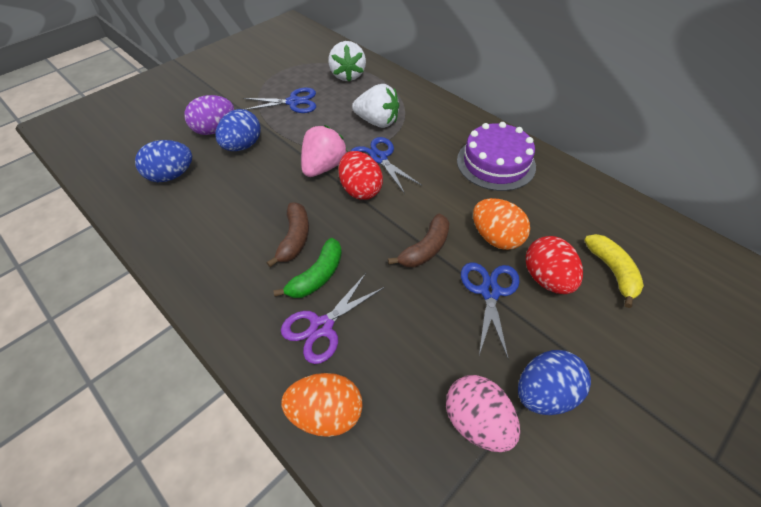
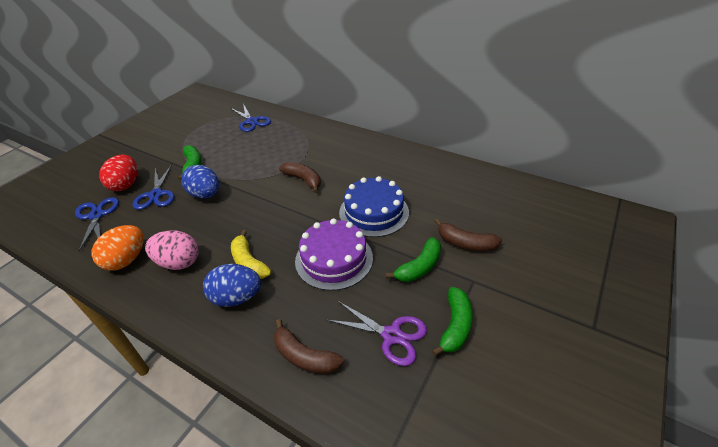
blue cake: none = 0 -> [339,176,409,237] = 1
blue egg: [135,140,192,182] [215,109,261,151] [518,350,591,415] = 3 -> [181,165,219,199] [203,264,261,307] = 2
brown banana: [267,202,309,267] [388,214,449,267] = 2 -> [274,319,344,374] [279,162,321,193] [434,219,502,251] = 3
green banana: [273,238,342,298] = 1 -> [178,145,202,181] [385,237,441,282] [432,287,473,356] = 3
orange egg: [281,373,363,437] [473,198,530,250] = 2 -> [92,225,143,271] = 1
pink strawberry: [301,125,347,177] = 1 -> none = 0
purple egg: [184,95,234,135] = 1 -> none = 0
red egg: [338,151,383,200] [526,236,583,294] = 2 -> [99,155,138,191] = 1
white strawberry: [328,41,366,82] [352,84,399,128] = 2 -> none = 0

